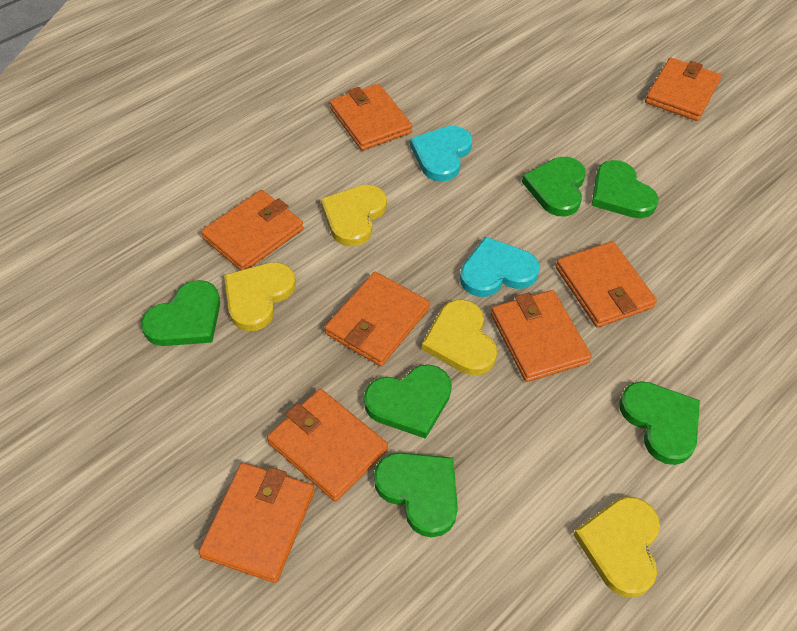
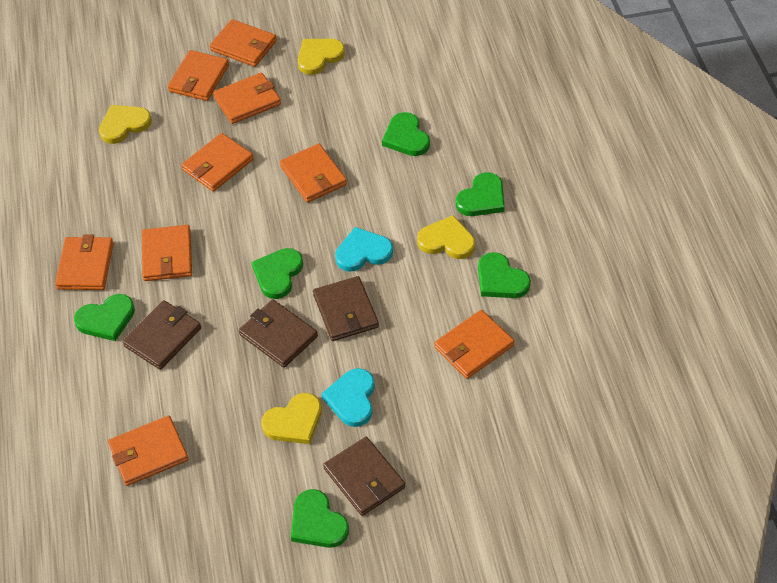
brown wallet: none = 0 -> [122,300,201,370] [239,299,318,368] [313,276,379,341] [323,437,405,516] = 4
orange wallet: [199,463,315,583] [201,190,304,270] [267,389,388,502] [325,272,430,366] [330,84,412,151] [491,290,592,382] [556,241,657,328] [645,57,721,121] = 8 -> [55,234,114,290] [108,416,189,486] [142,225,192,281] [168,50,229,101] [181,133,254,192] [210,19,277,67] [213,72,281,124] [280,143,347,203] [434,310,514,379] = 9

